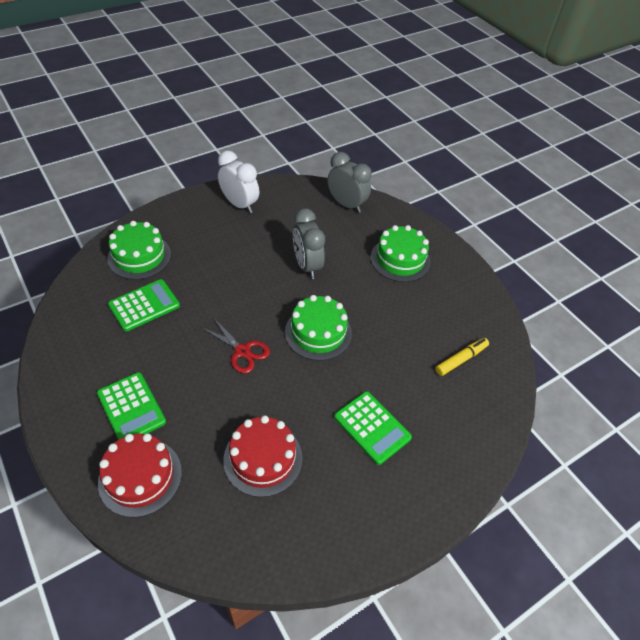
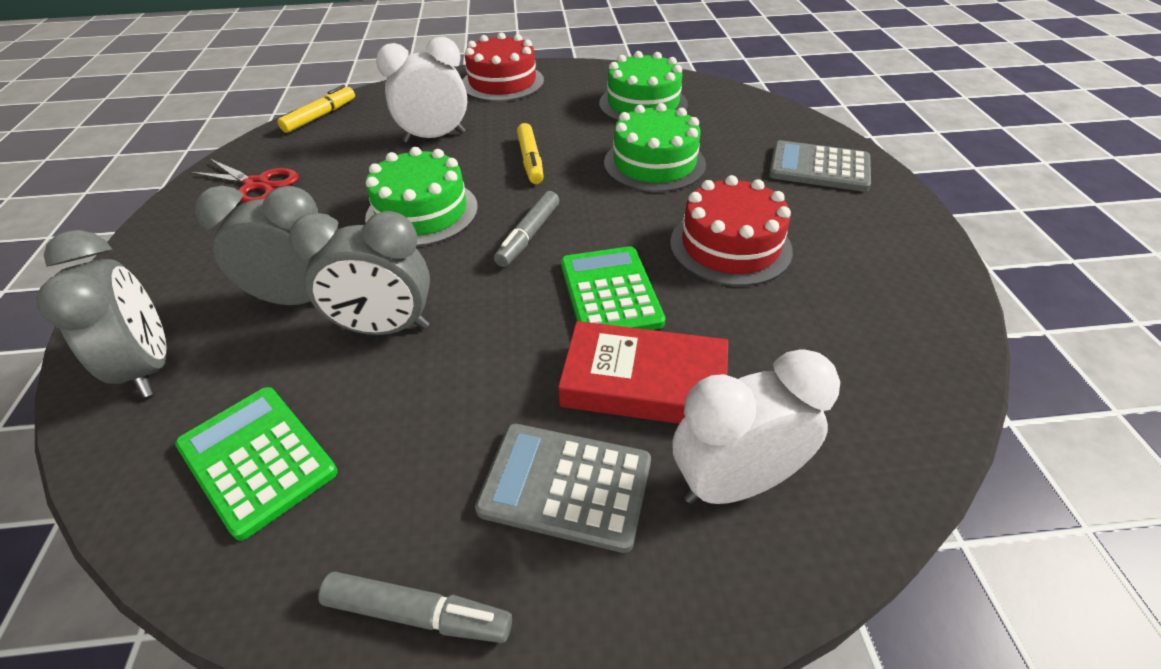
green calculator: [97,372,166,440] [108,279,180,332] [334,391,412,465] = 3 -> [175,387,338,541] [561,246,665,330] = 2
grey calculator: none = 0 -> [475,424,651,553] [769,140,871,192] = 2
grey clock: [293,208,325,279] [327,152,372,213] = 2 -> [36,230,167,398] [195,185,318,305] [289,211,430,335] = 3
grey marker: none = 0 -> [318,572,512,643] [494,191,559,267] = 2
red book: none = 0 -> [558,321,728,424] = 1
white clock: [218,150,259,213] = 1 -> [376,37,467,143] [673,349,840,504] = 2
yellow marker: [435,338,489,376] = 1 -> [277,85,355,133] [517,123,544,184] = 2

